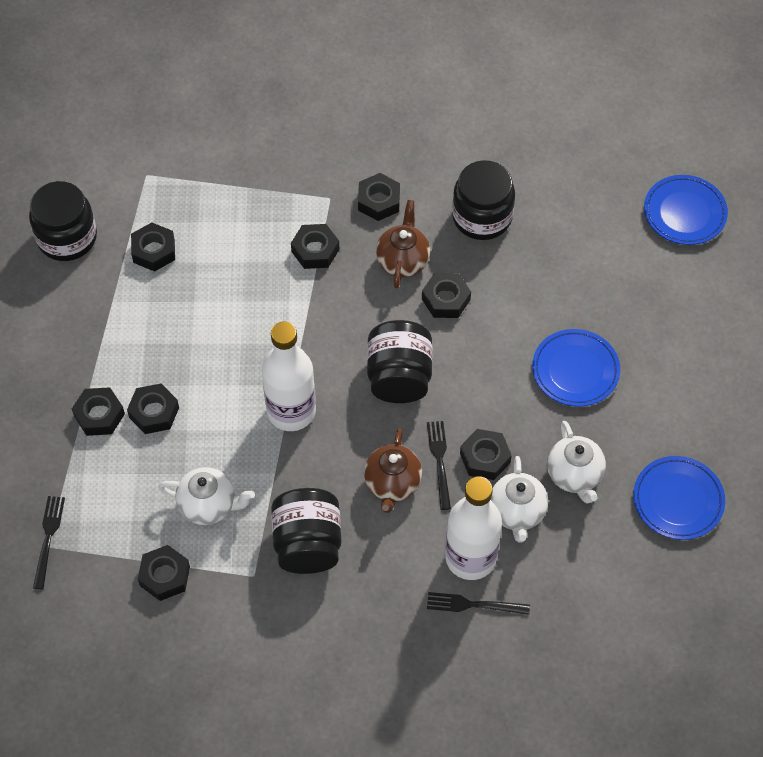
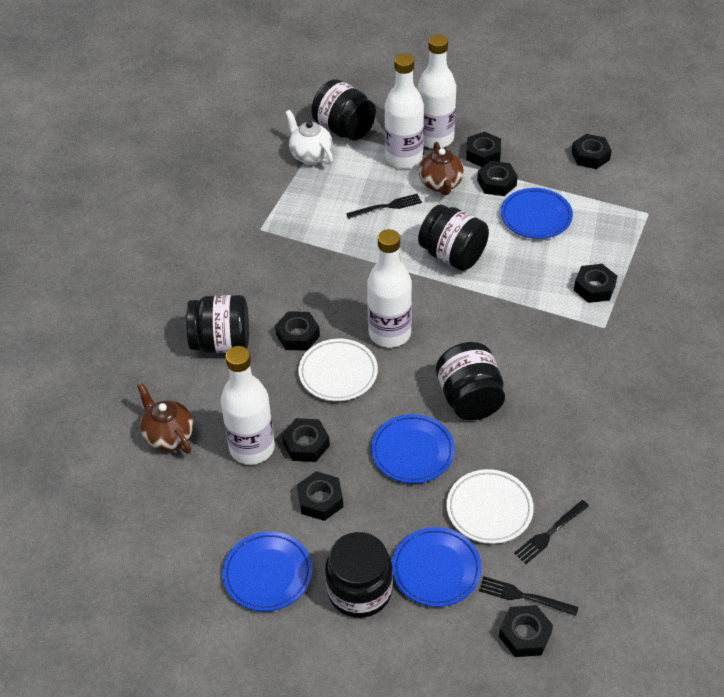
black jar: [29,181,97,261] [271,488,342,574] [367,320,433,403] [452,160,515,240] = 4 -> [186,295,249,353] [311,79,376,140] [325,532,393,618] [418,204,489,271] [436,342,505,420] = 5
blue plate: [532,329,620,407] [633,456,725,540] [644,175,728,245] = 3 -> [222,532,312,611] [371,414,455,483] [392,527,482,607] [501,188,573,239] = 4
white bottle: [262,321,316,431] [445,476,502,580] = 2 -> [221,346,275,465] [367,229,412,348] [385,54,424,168] [418,34,456,149] = 4
white plate: none = 0 -> [298,339,378,401] [447,469,534,544] = 2
white teapot: [159,467,255,525] [491,456,548,542] [547,421,606,504] = 3 -> [285,110,333,164] = 1

